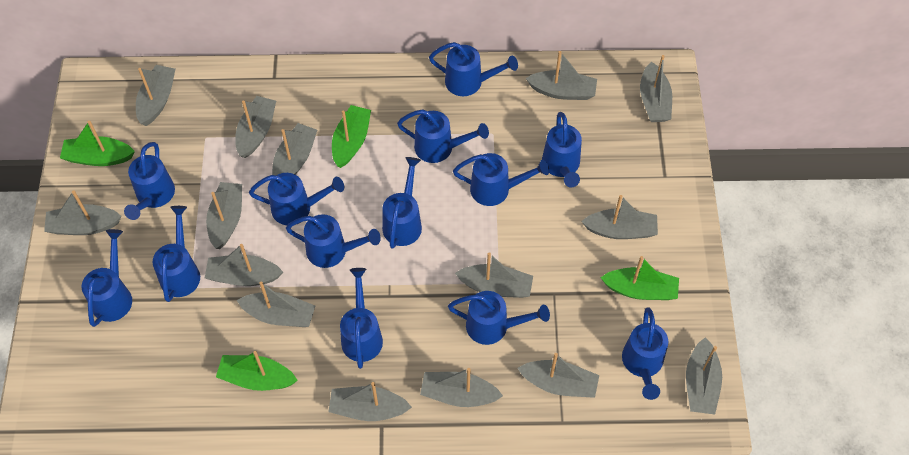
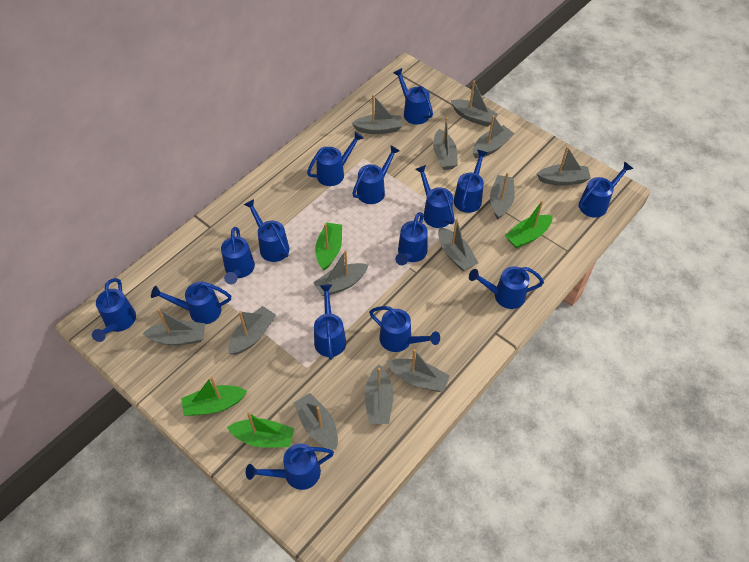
blue watering can: [82,229,132,327] [124,142,175,220] [153,206,200,302] [249,173,344,225] [286,214,381,268] [340,268,383,369] [382,157,422,249] [397,109,489,163] [429,42,518,96] [448,291,550,345] [453,153,549,206] [542,112,582,187] [622,307,668,400] = 13 -> [92,278,136,342] [151,282,231,324] [221,227,255,284] [244,199,289,262] [246,443,334,490] [307,131,363,186] [314,284,346,360] [352,145,400,204] [369,306,440,352] [393,68,433,125] [395,212,428,265] [415,165,455,228] [454,150,488,213] [469,266,544,309] [578,161,633,218] = 15
grey boat: [44,190,122,235] [136,65,175,126] [205,244,283,286] [206,182,242,249] [235,96,276,158] [237,282,315,327] [272,123,317,175] [328,382,412,421] [420,368,503,407] [455,252,533,298] [517,353,599,398] [526,51,597,100] [581,195,658,239] [640,55,672,122] [686,337,722,415] = 15 -> [143,309,205,345] [228,306,276,355] [294,393,338,450] [313,250,368,296] [352,95,402,134] [364,365,393,424] [387,349,450,392] [433,117,458,170] [438,218,478,271] [451,80,498,127] [473,115,514,158] [490,172,515,219] [537,146,591,186] = 13

